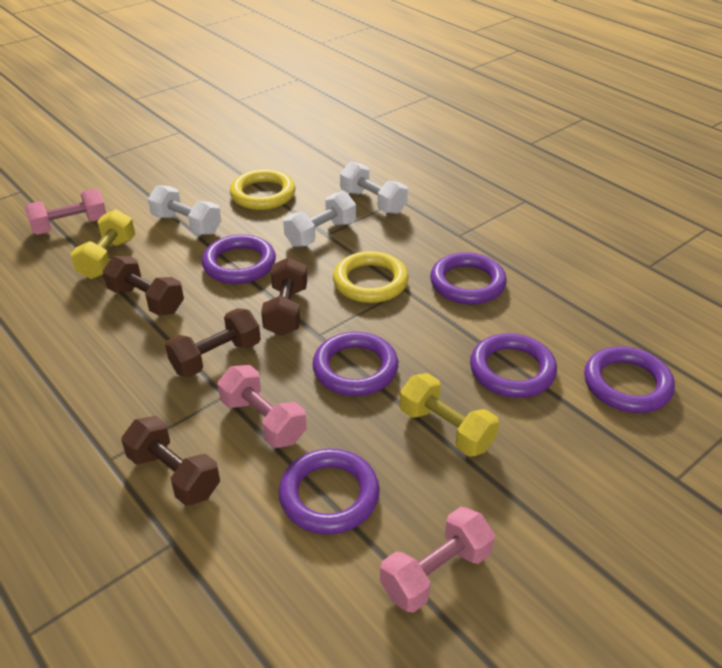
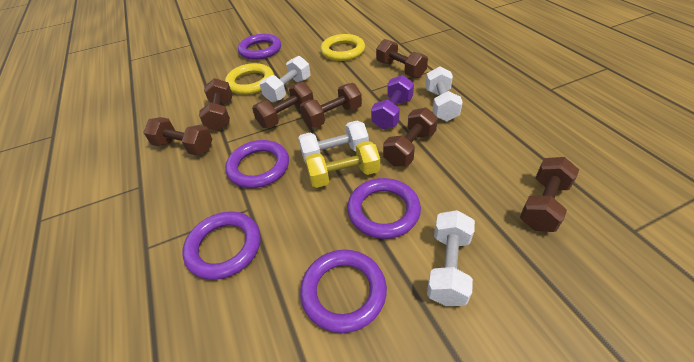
brown dumbbell: [103,256,184,315] [121,416,220,506] [165,308,261,377] [261,257,307,336] = 4 -> [143,117,213,155] [199,78,232,131] [252,82,314,128] [300,83,362,128] [376,39,428,78] [383,108,438,167] [520,157,579,232] = 7
pink dumbbell: [25,188,106,235] [218,365,307,448] [380,507,495,613] = 3 -> none = 0
purple dumbbell: none = 0 -> [371,75,414,129] = 1
purple ring: [202,234,276,284] [279,449,380,535] [312,332,398,396] [430,252,507,304] [470,333,557,398] [584,346,675,413] = 6 -> [182,212,261,280] [225,140,289,188] [238,34,281,60] [300,250,387,333] [347,178,421,239] = 5
white dumbbell: [148,185,221,235] [283,191,356,247] [340,162,408,214] = 3 -> [260,56,310,102] [298,121,369,163] [425,66,463,121] [427,210,475,306] = 4
yellow dumbbell: [71,209,135,279] [400,373,499,457] = 2 -> [305,141,380,188] = 1

